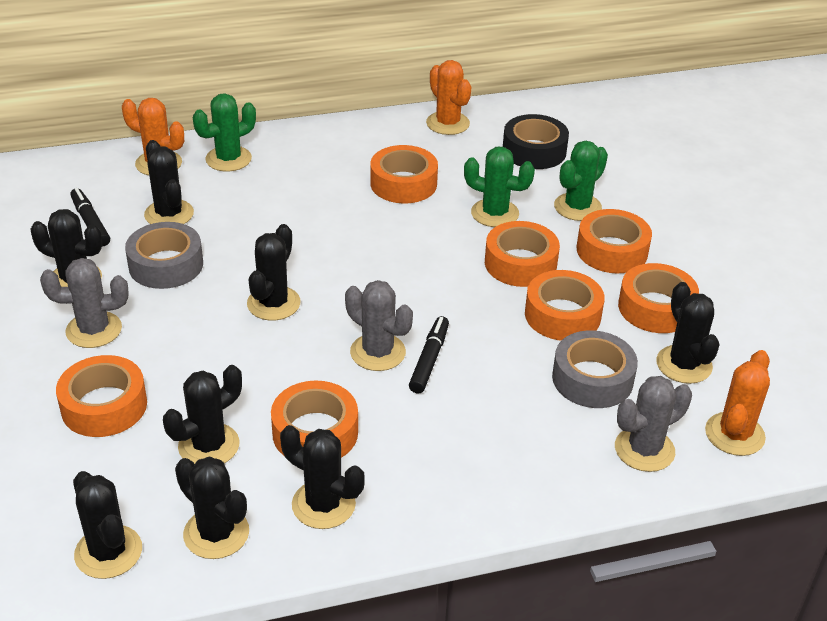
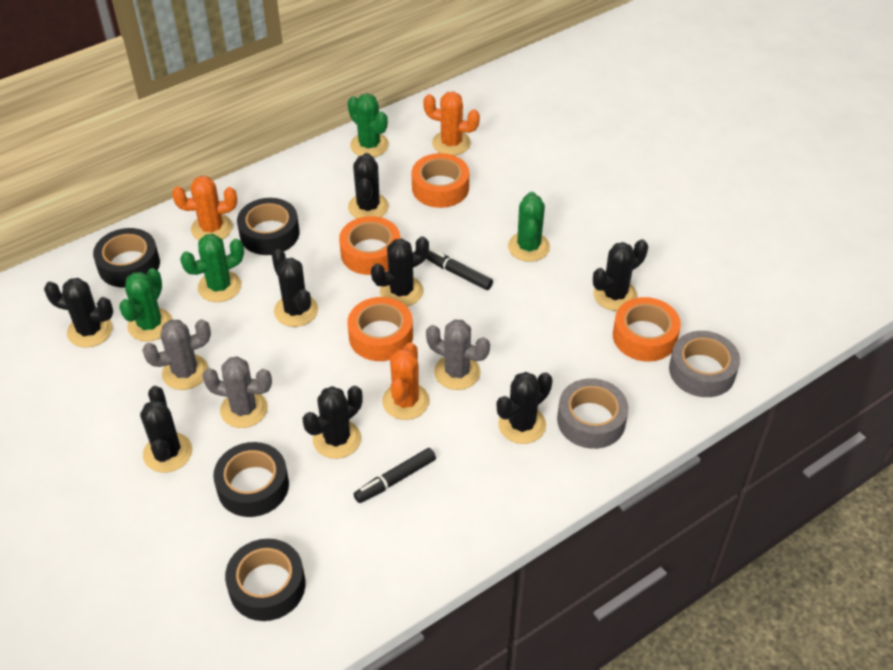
black tape: [503,114,569,169] = 1 -> [93,228,160,287] [213,442,289,517] [225,539,305,621] [237,198,299,255] = 4
green cactus: [193,93,256,172] [464,147,535,227] [554,141,608,221] = 3 -> [119,268,173,341] [180,234,244,302] [348,93,389,157] [508,192,550,262] = 4
orange tape: [56,355,147,437] [271,381,358,458] [370,145,438,203] [485,221,560,287] [525,270,605,341] [577,209,652,273] [618,263,699,333] = 7 -> [339,216,400,275] [347,297,413,361] [411,153,469,208] [613,297,681,362] = 4

